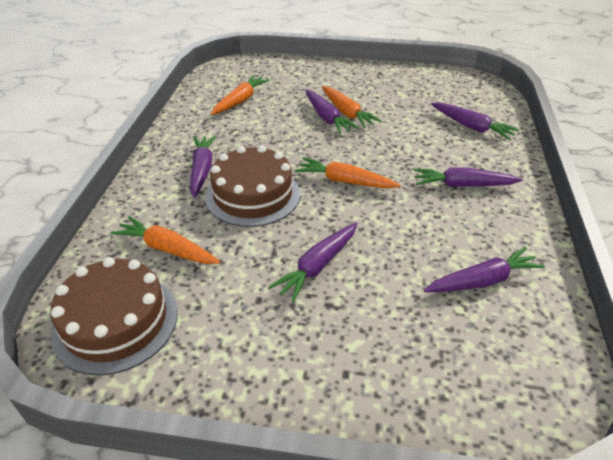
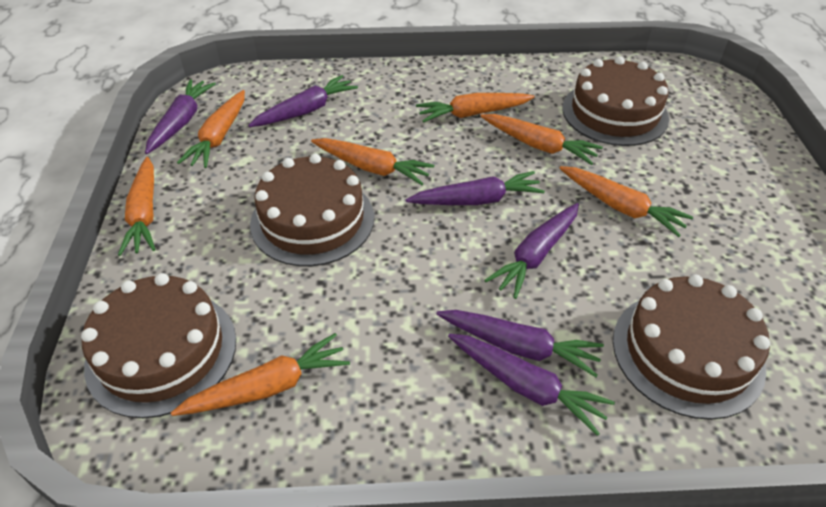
brown cake: [51,257,178,376] [205,145,300,227] = 2 -> [81,273,236,418] [250,154,374,266] [562,56,669,146] [613,274,770,420] = 4
orange carrot: [111,216,220,264] [211,75,270,115] [295,157,401,189] [322,86,381,128] = 4 -> [118,157,156,256] [171,333,350,416] [177,90,245,168] [311,138,434,185] [416,93,535,123] [481,114,603,165] [559,166,693,237] = 7

